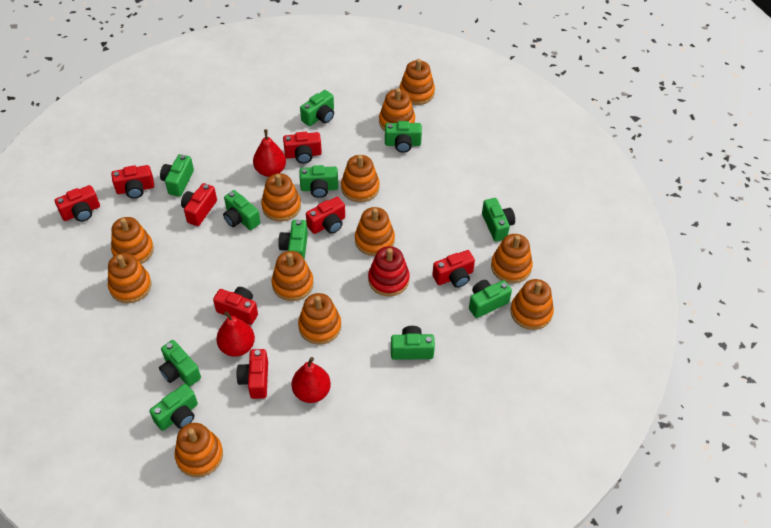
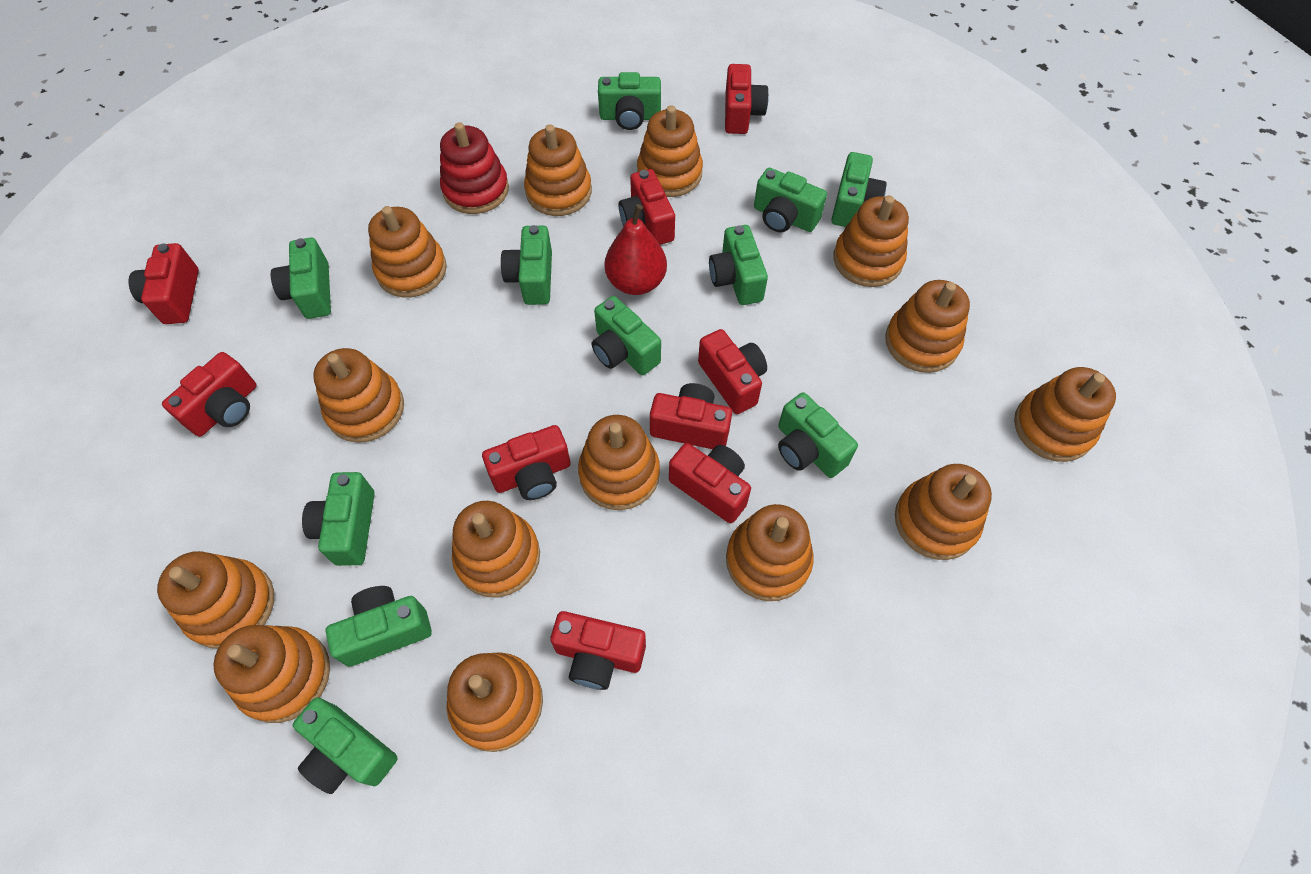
orange stacking toy: [108,253,151,303] [111,217,154,264] [174,423,223,477] [261,173,301,222] [272,251,314,301] [298,293,341,345] [341,155,380,202] [355,207,395,256] [379,88,415,131] [400,59,435,105] [491,234,533,283] [510,279,554,330] = 12 -> [157,551,274,649] [213,625,330,723] [313,348,404,443] [368,206,447,297] [447,652,543,752] [452,501,540,598] [524,124,592,216] [578,415,660,510] [637,105,703,197] [726,504,814,601] [834,195,909,287] [885,280,970,373] [895,464,992,560] [1014,367,1116,462] = 14
red camera: [55,185,100,222] [111,165,154,199] [181,183,217,226] [213,287,258,325] [236,349,268,399] [283,132,322,164] [306,197,345,234] [432,250,475,288] = 8 -> [128,243,199,324] [162,352,257,437] [482,425,570,500] [550,611,646,690] [619,169,675,245] [650,383,732,449] [669,443,751,523] [698,329,767,414] [725,64,769,134] = 9
red pear: [216,311,255,357] [253,129,286,177] [292,357,331,403] = 3 -> [605,204,667,295] = 1

